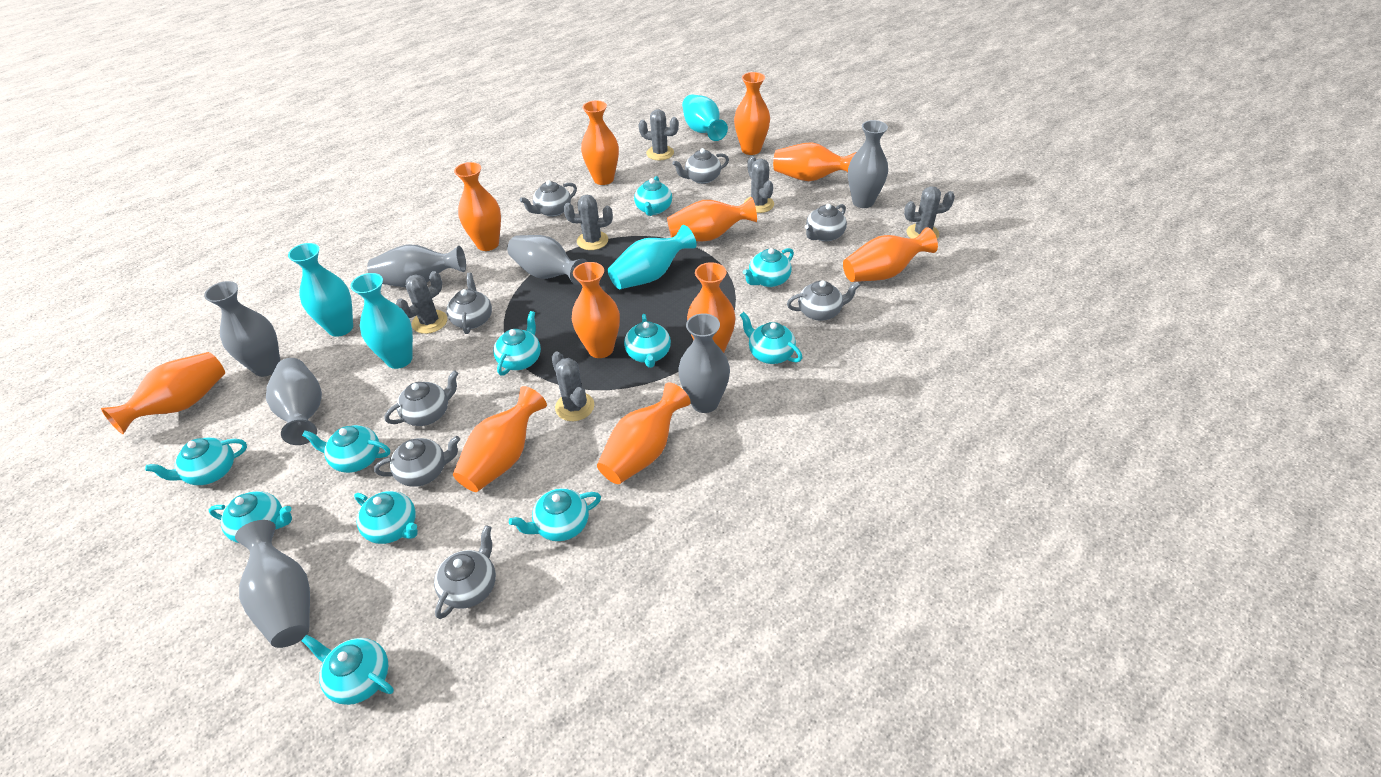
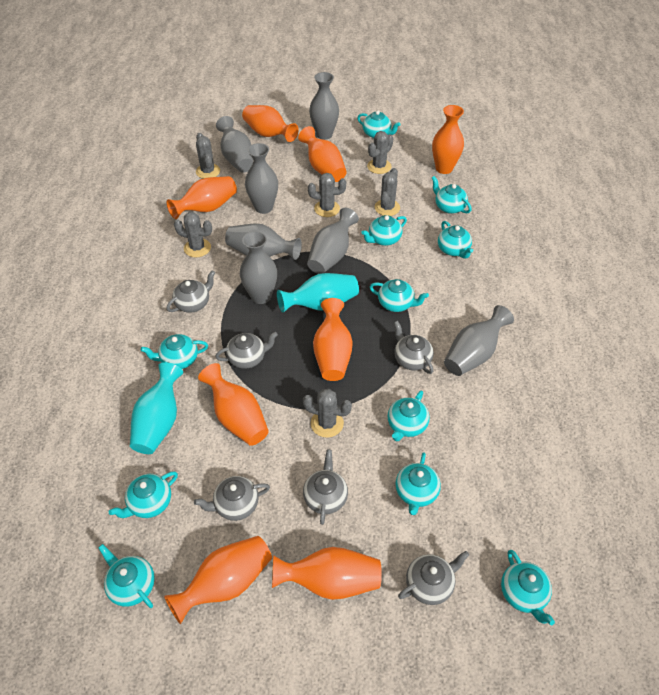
grey teapot: [374,436,460,487] [384,370,459,426] [434,525,496,619] [447,273,492,334] [520,180,577,217] [672,148,729,184] [787,280,861,321] [805,204,847,242] = 8 -> [167,270,215,313] [194,476,270,521] [215,332,278,369] [303,450,348,525] [394,321,434,374] [398,551,469,605] = 6
orange vase: [101,352,225,434] [453,386,547,492] [454,162,501,251] [572,262,620,358] [581,100,619,185] [597,382,691,484] [667,197,757,241] [687,262,736,353] [734,72,770,155] [773,142,856,181] [843,227,938,282] = 11 -> [164,536,272,624] [166,176,237,219] [198,363,269,446] [242,105,299,142] [272,547,382,600] [298,126,347,182] [313,298,353,381] [432,105,464,174] = 8
turquoise vase: [288,243,353,337] [350,273,413,369] [608,225,697,290] [682,94,728,141] = 4 -> [130,362,183,454] [277,273,359,313] = 2

